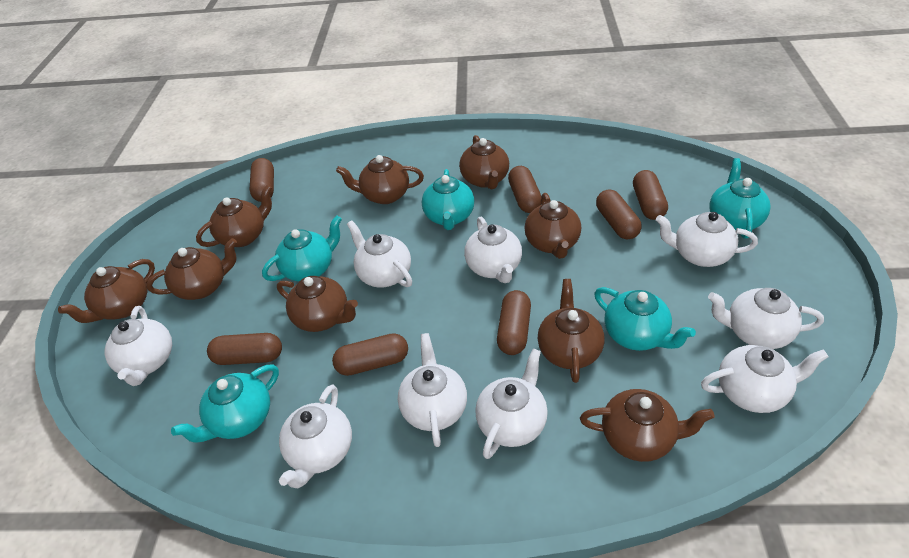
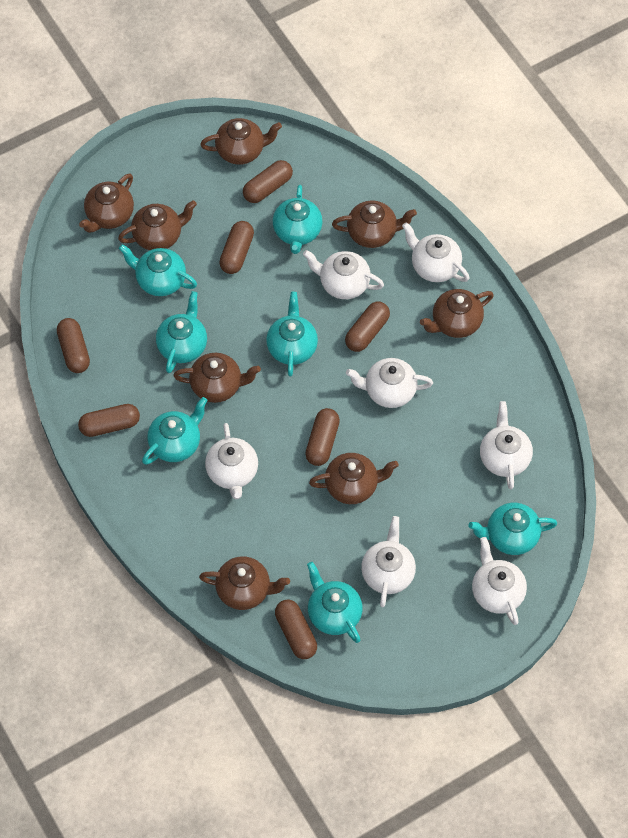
brown teapot: [58,259,155,323] [146,238,237,300] [196,185,272,247] [277,276,358,332] [336,155,424,204] [459,135,509,189] [524,193,581,259] [538,279,604,383] [580,389,715,462] = 9 -> [79,174,134,233] [118,200,197,250] [173,353,261,403] [199,556,290,610] [200,118,282,165] [309,453,399,504] [332,200,417,248] [420,289,494,338] = 8
turquoise teapot: [171,364,279,443] [262,215,342,281] [422,169,474,230] [594,287,696,351] [709,158,771,239] = 5 -> [119,244,197,296] [142,397,207,465] [156,291,207,373] [266,292,318,377] [273,185,322,254] [307,562,363,643] [468,503,557,555] = 7
white teapot: [105,306,172,386] [279,385,352,488] [347,220,412,288] [398,333,467,447] [464,217,522,283] [475,349,548,459] [656,212,758,267] [701,345,829,413] [708,288,824,349] = 9 -> [205,423,258,499] [303,250,384,299] [346,358,433,408] [361,516,416,607] [402,222,470,282] [472,537,527,625] [480,401,533,489] = 7

